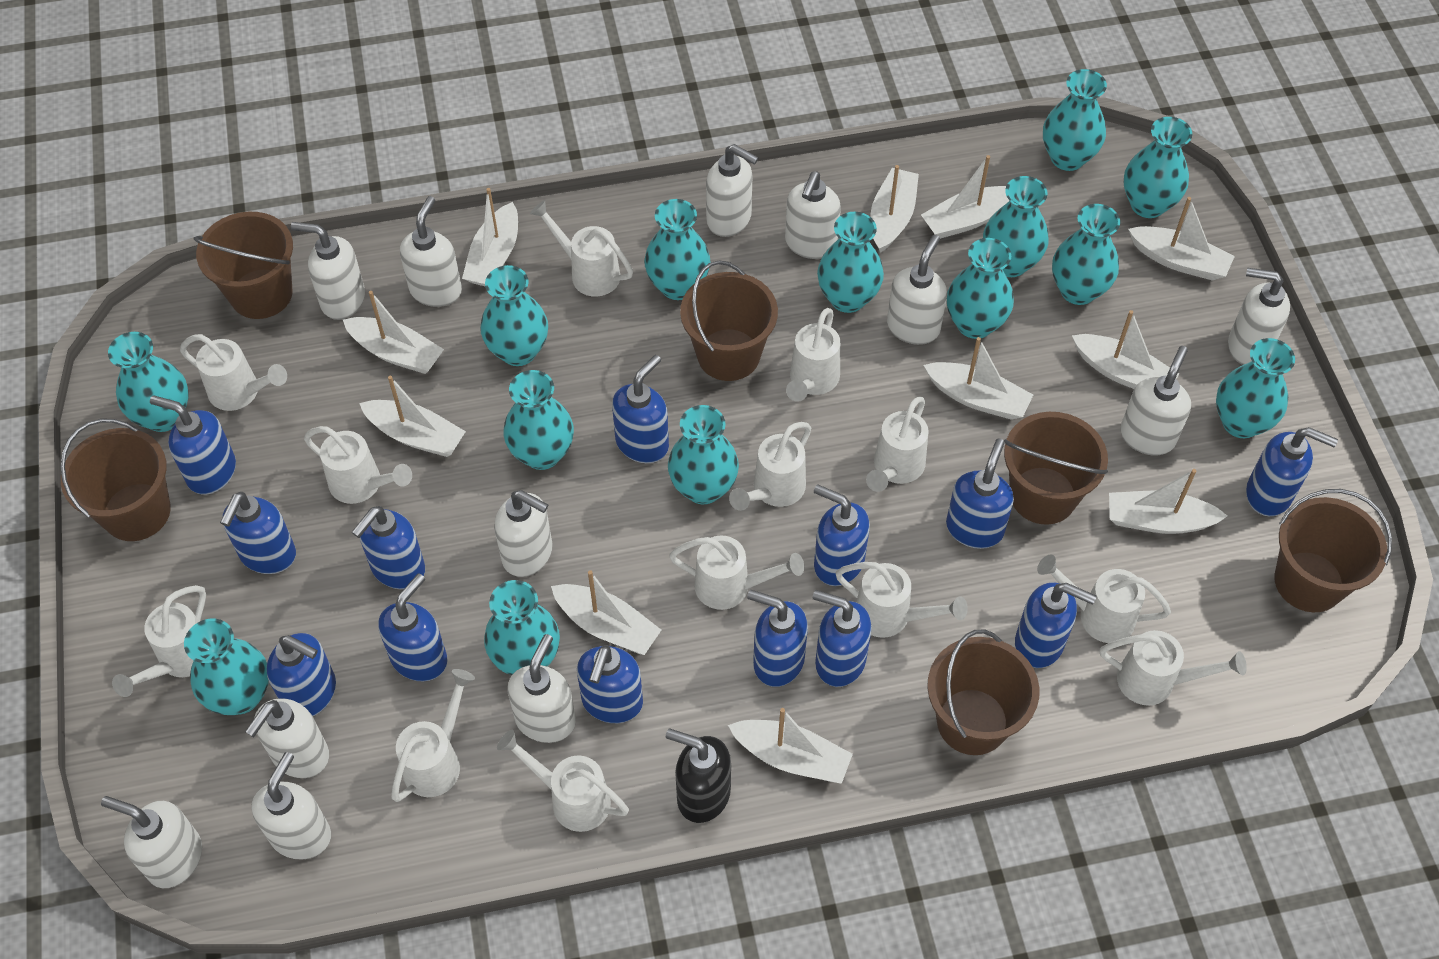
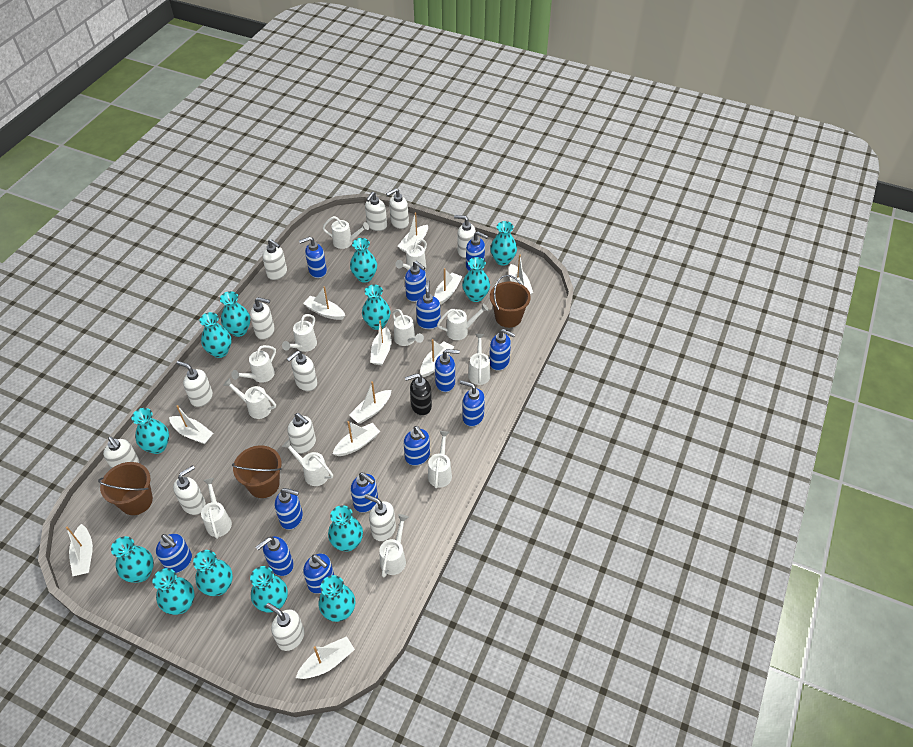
brown bucket: [60,419,171,541] [194,212,293,319] [680,260,778,381] [927,630,1039,755] [1004,412,1108,525] [1274,489,1392,612] = 6 -> [98,462,153,515] [232,445,282,498] [490,275,531,328] = 3
turquoise vase: [108,332,189,432] [184,619,269,715] [481,265,548,366] [484,580,560,675] [504,370,574,470] [644,199,710,300] [668,405,739,504] [817,212,884,313] [947,238,1014,339] [983,176,1049,277] [1043,69,1107,171] [1052,204,1120,305] [1124,117,1192,218] [1216,338,1295,438] = 14 -> [111,536,154,583] [132,408,169,454] [153,568,194,615] [193,550,233,596] [199,312,231,358] [220,291,250,337] [250,566,288,613] [319,575,355,622] [328,505,363,552] [350,238,377,283] [362,285,390,330] [462,257,490,302] [490,221,517,266] = 13
white watering can: [112,585,206,697] [180,334,287,411] [304,426,412,504] [391,669,475,802] [497,730,629,832] [530,200,633,297] [669,536,804,610] [729,422,811,511] [786,308,840,402] [835,562,968,638] [866,397,929,492] [1037,554,1171,643] [1100,630,1247,706] = 13 -> [201,478,232,539] [223,378,276,419] [231,345,276,383] [282,314,317,352] [282,440,333,486] [322,216,369,249] [379,514,408,577] [392,309,424,346] [396,238,427,270] [428,431,452,488] [437,303,489,340] [468,334,490,385] = 12

